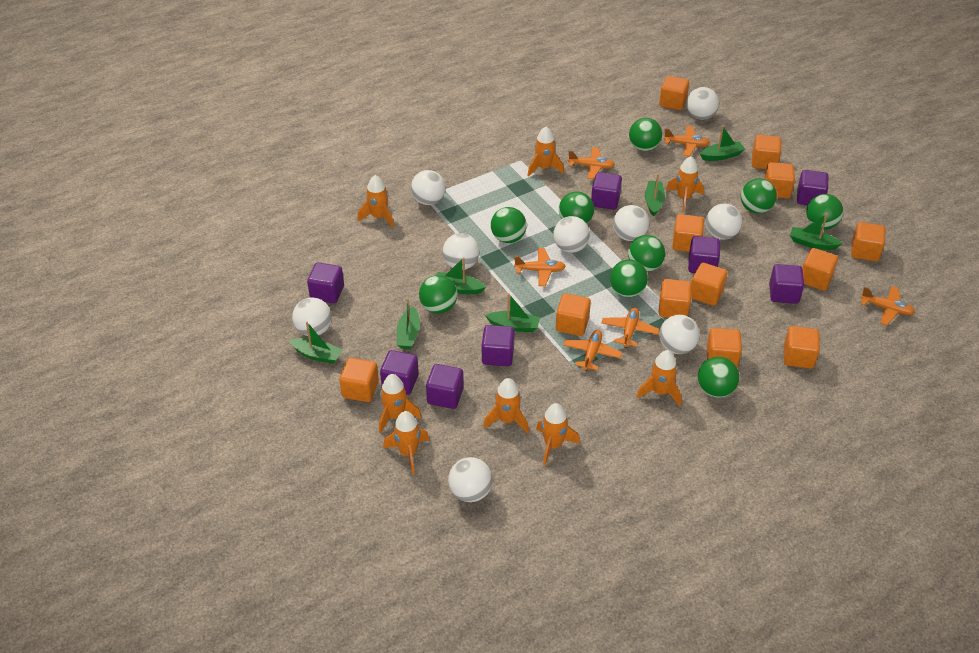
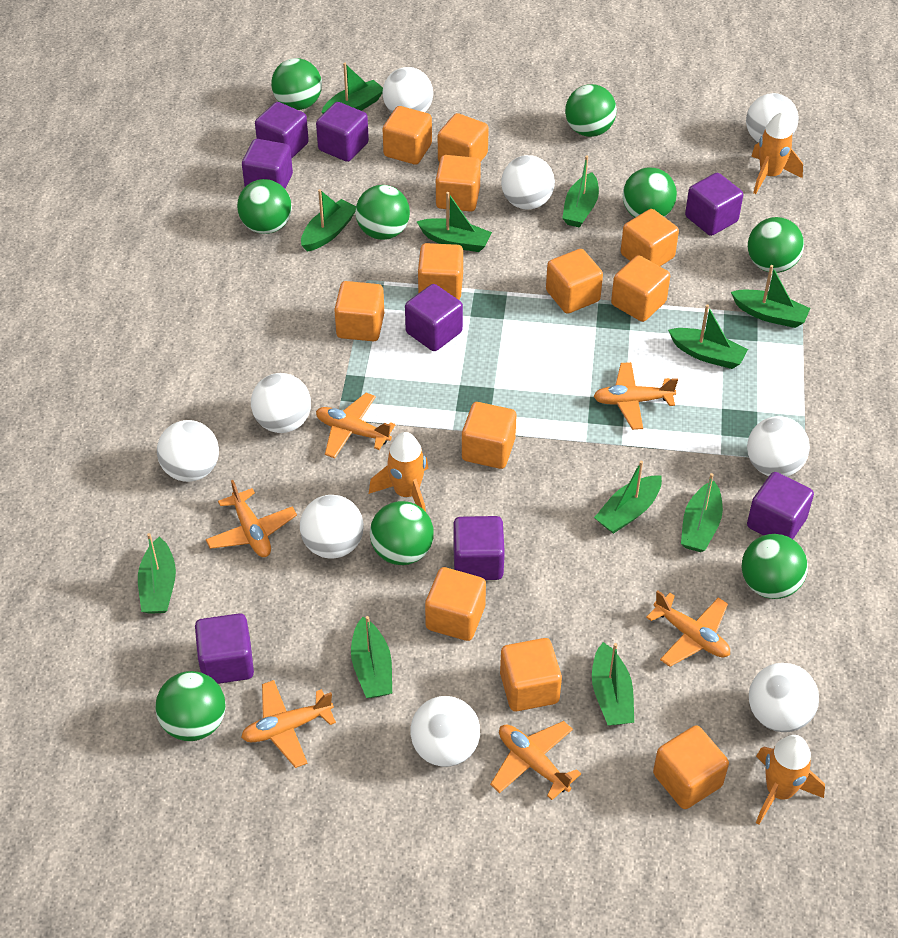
green boat: [289,322,342,364] [397,298,420,349] [437,257,486,294] [485,293,540,332] [645,174,665,217] [700,125,745,161] [790,213,842,250] = 7 -> [138,533,176,614] [301,189,356,252] [322,63,383,114] [351,616,392,698] [417,192,492,252] [562,156,599,228] [592,642,634,726] [594,461,662,534] [668,304,748,369] [681,473,723,552] [731,265,811,328] = 11
orange rocket: [357,175,394,228] [379,374,421,434] [383,411,429,475] [483,378,529,434] [527,126,564,177] [536,403,580,465] [636,350,682,407] [666,156,704,212] = 8 -> [369,432,428,512] [751,112,803,194] [756,735,825,825] = 3

